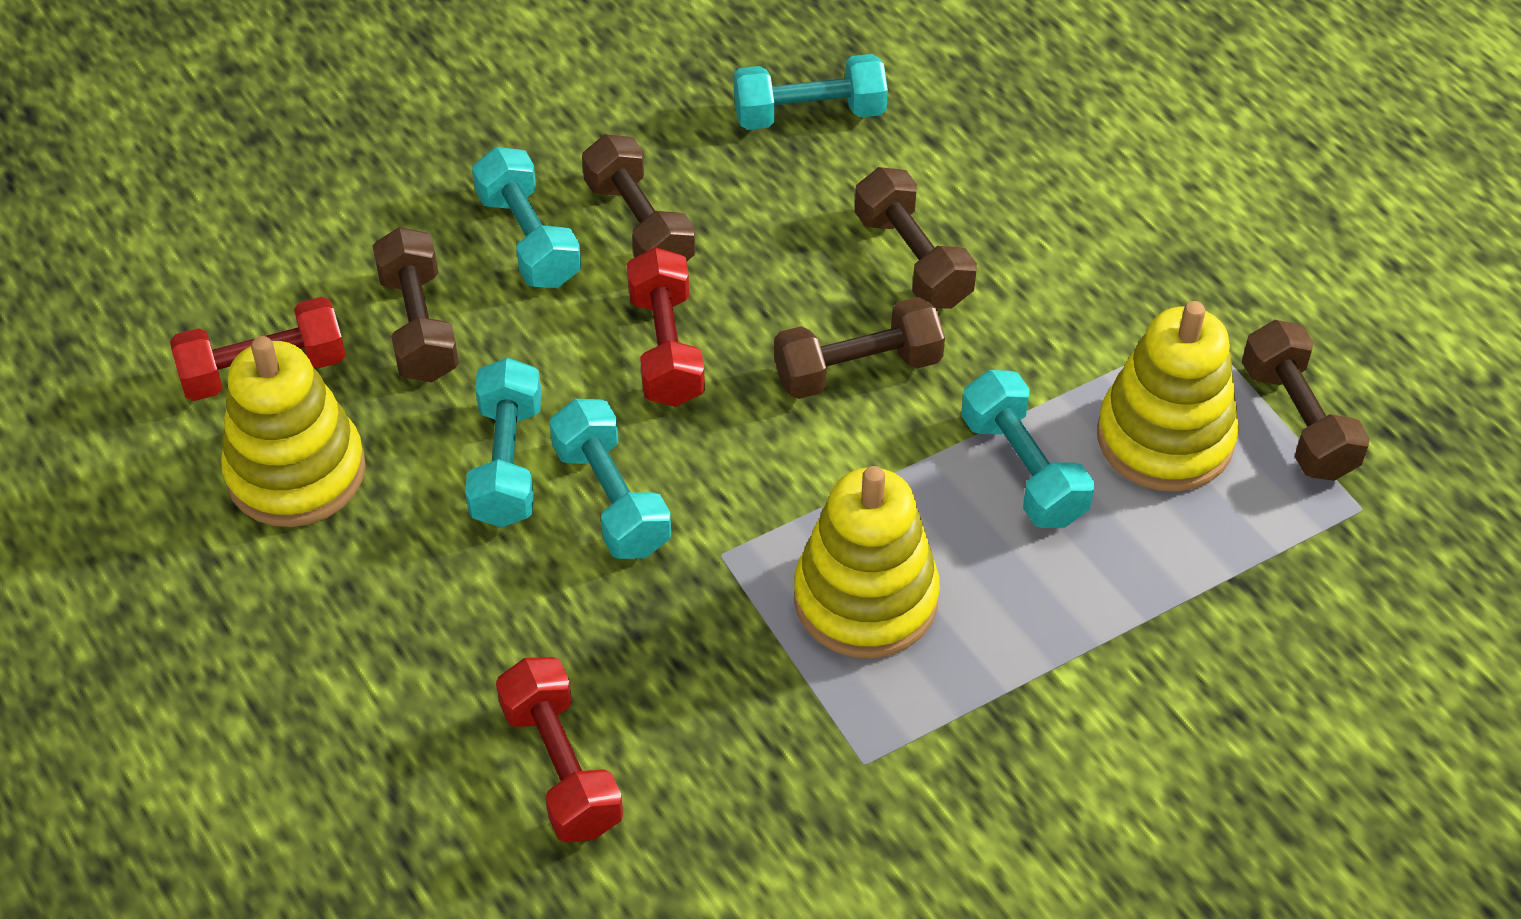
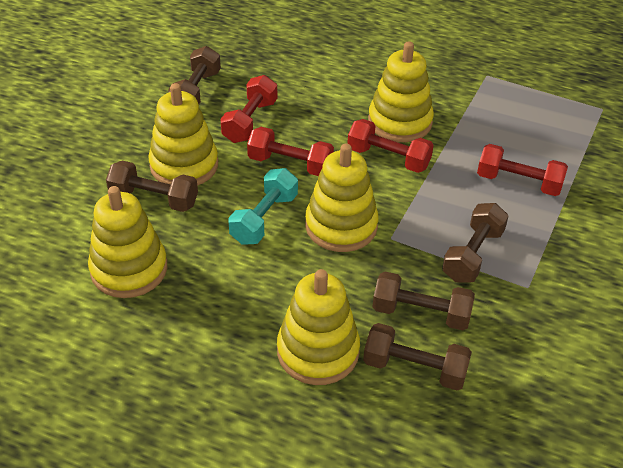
red dumbbell: [170,297,346,401] [496,657,623,842] [627,247,705,407] = 3 -> [221,75,277,143] [247,127,334,176] [347,119,433,173] [477,144,568,196] = 4
turquoise dumbbell: [465,358,542,528] [472,147,582,288] [549,399,671,559] [734,54,888,130] [961,370,1094,528] = 5 -> [228,168,298,245] = 1
yellow stacking toy: [221,336,366,527] [794,466,940,658] [1097,301,1239,492] = 3 -> [88,186,167,298] [148,83,218,186] [277,269,360,385] [305,143,379,252] [368,41,434,142] = 5

